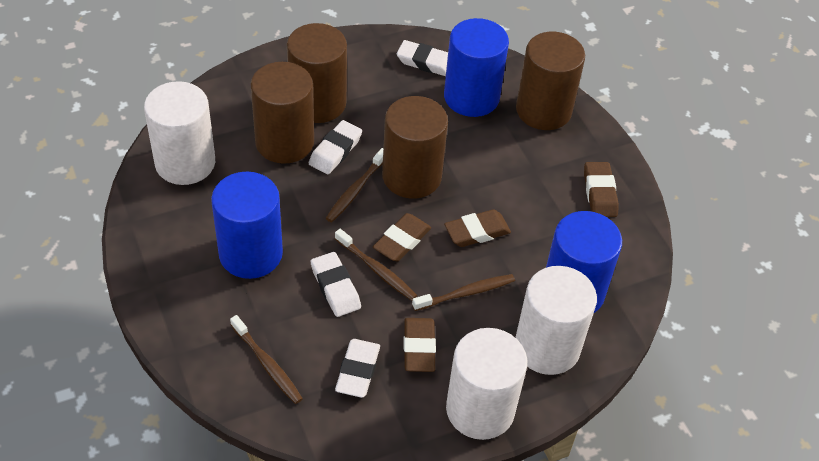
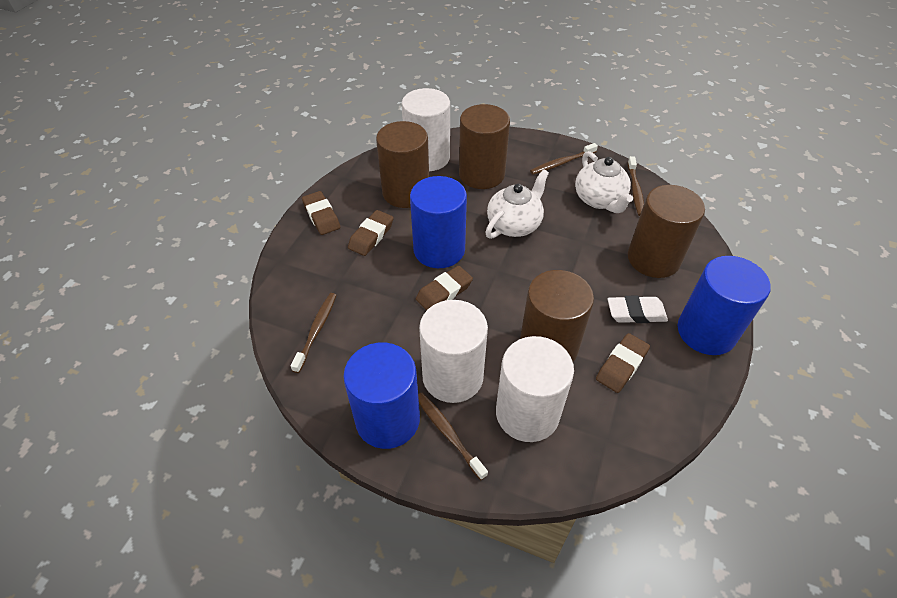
white eraser: [309,120,362,174] [311,252,361,317] [335,339,380,398] [397,40,448,76] = 4 -> [608,296,668,323] = 1
white teapot: none = 0 -> [485,169,549,239] [575,151,633,213] = 2

